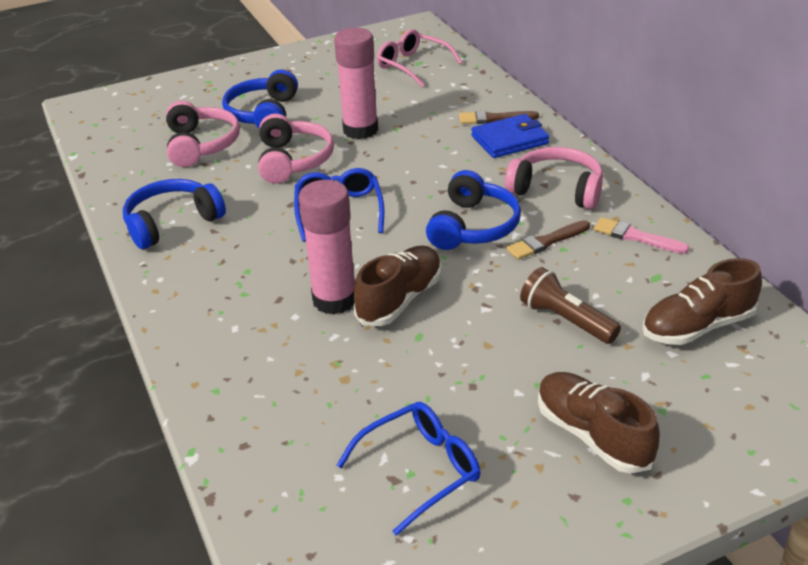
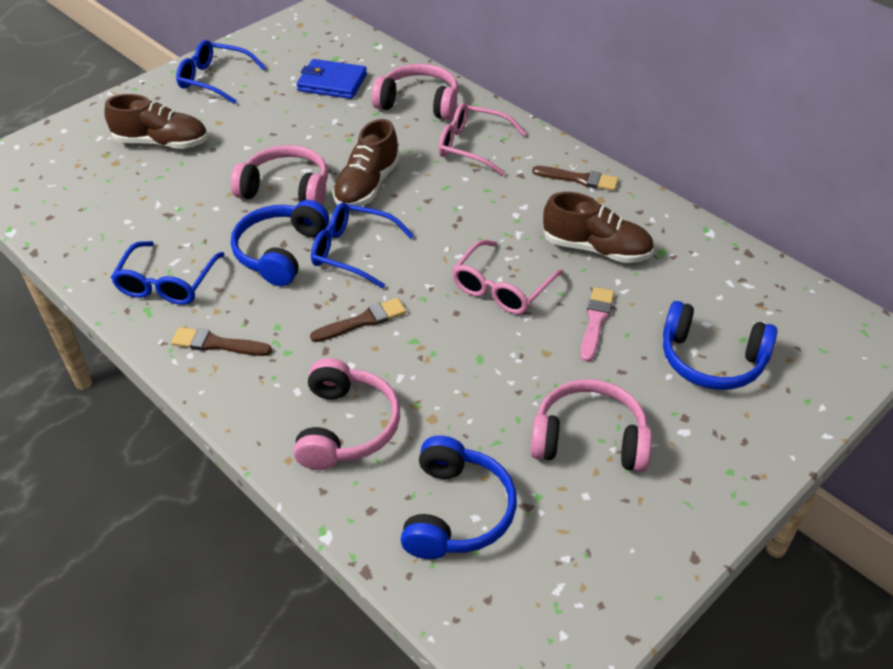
blue glasses: [294,168,384,242] [337,402,480,536] = 2 -> [111,241,225,305] [176,40,266,104] [311,203,414,289] = 3
brown brush: [459,110,539,124] [506,220,590,260] = 2 -> [171,327,272,356] [310,298,407,342] [532,166,619,191] = 3
brown flashlight: [520,267,621,344] = 1 -> none = 0
pink glasses: [377,29,463,87] = 1 -> [439,103,527,176] [452,240,564,314] = 2
pink glue stick: [299,180,355,314] [334,28,378,139] = 2 -> none = 0
pink headphones: [166,101,240,167] [258,114,334,184] [505,147,603,210] = 3 -> [231,145,328,205] [294,358,400,470] [372,64,458,120] [531,379,652,472] = 4

